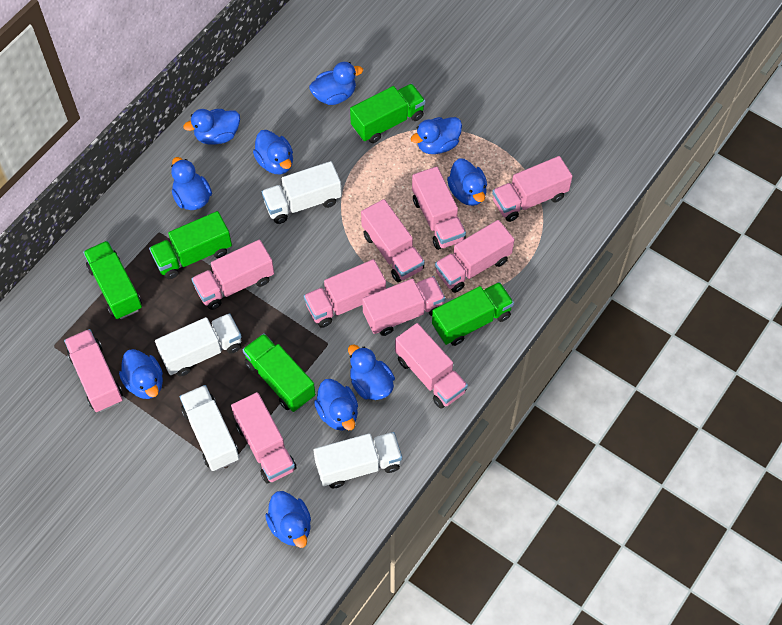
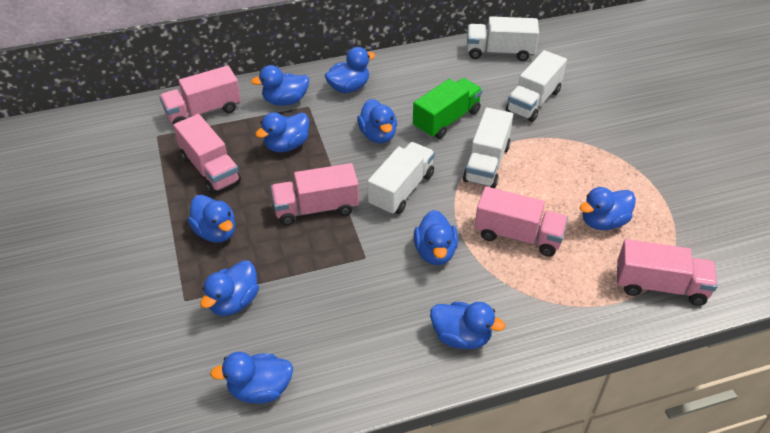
green truck: [83,241,142,319] [149,211,232,279] [243,333,316,412] [350,84,425,143] [432,282,514,346] = 5 -> [413,78,482,139] = 1
pink truck: [64,329,123,412] [191,240,274,310] [231,392,297,483] [304,259,386,328] [361,199,425,282] [362,276,445,336] [395,323,468,409] [412,167,466,250] [435,220,515,293] [492,156,573,222] = 10 -> [159,65,241,125] [173,114,241,194] [271,163,359,225] [475,187,568,257] [617,239,718,306] = 5

